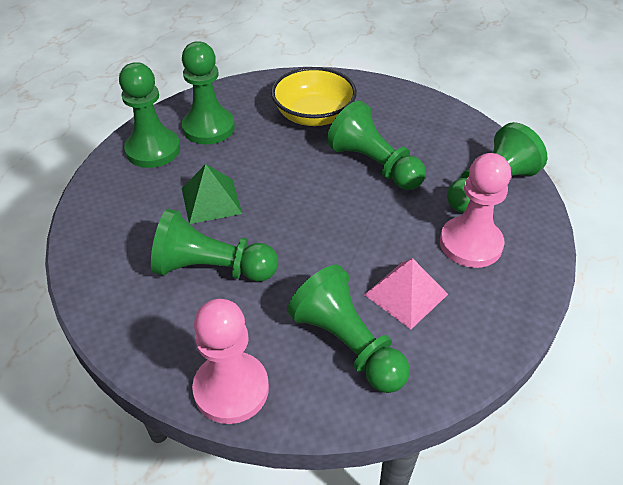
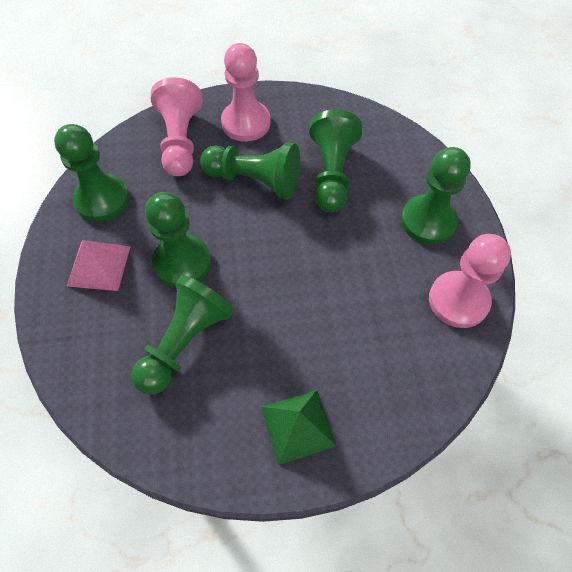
pink pawn: [192,299,269,424] [440,153,511,268] = 2 -> [151,77,202,176] [221,43,271,142] [429,234,511,328] = 3
yellow bowl: [271,67,357,126] = 1 -> none = 0

